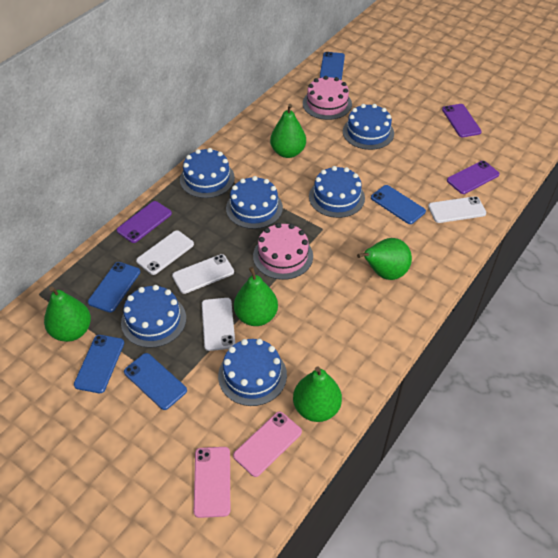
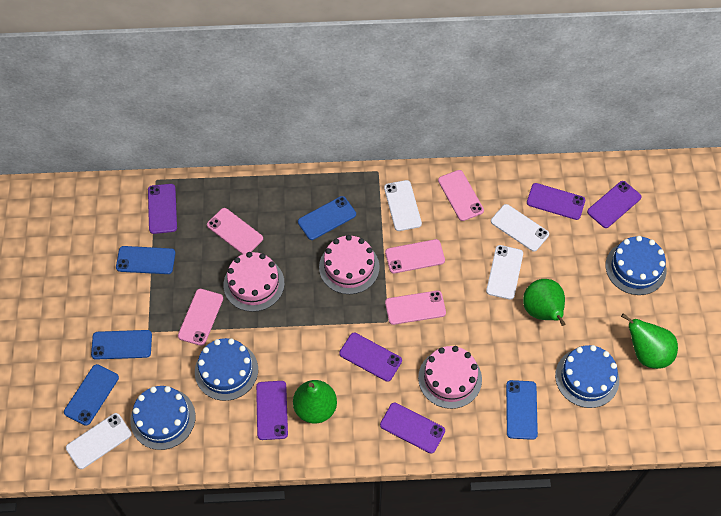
blue cake: [121,285,186,348] [180,148,235,198] [218,339,287,406] [226,176,283,229] [309,166,365,218] [343,104,394,150] = 6 -> [130,386,196,450] [195,338,258,401] [555,345,619,408] [606,236,666,295] = 4
green pear: [44,286,91,342] [234,267,278,326] [270,104,306,158] [293,366,342,422] [357,238,412,280] = 5 -> [293,380,337,424] [523,279,565,326] [621,313,678,369] = 3
pink cake: [253,223,313,280] [303,76,352,120] = 2 -> [224,252,285,312] [319,235,380,294] [418,346,482,409] = 3
pink phone: [194,447,230,518] [233,412,302,477] = 2 -> [178,289,223,346] [207,208,263,254] [385,239,445,273] [385,290,446,325] [438,170,484,221] = 5
purple phone: [117,201,172,243] [442,104,482,137] [447,161,500,194] = 3 -> [148,184,177,234] [256,381,288,440] [339,333,402,382] [380,402,445,454] [527,183,585,220] [587,181,642,228] = 6

